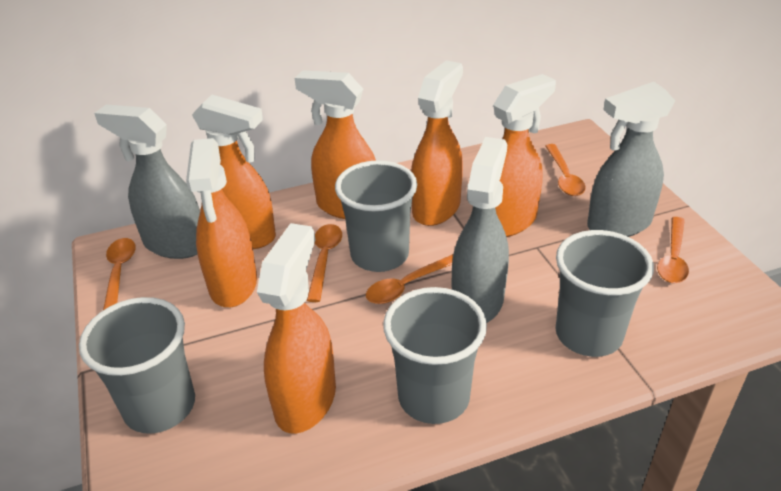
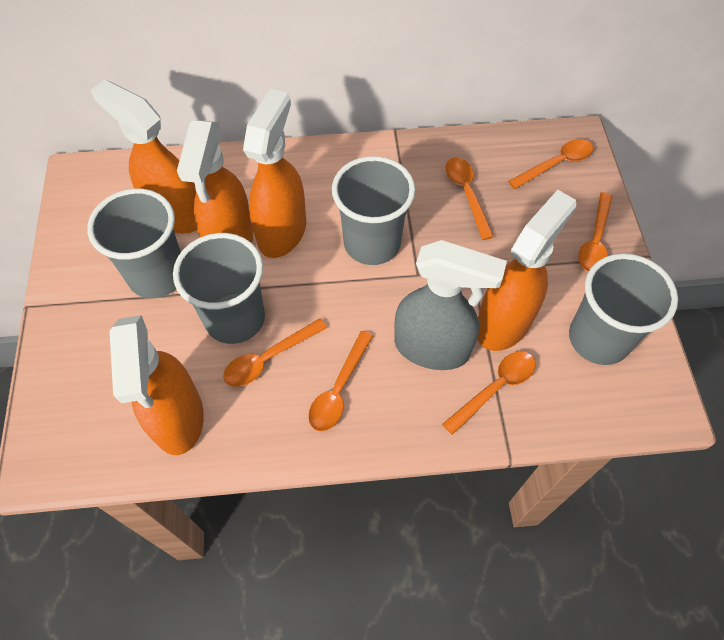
grey spray bottle: [94,105,200,259] [452,137,509,323] [587,82,675,237] = 3 -> [394,240,507,370] = 1
orange spoon: [103,238,136,310] [307,224,342,302] [366,254,453,304] [546,144,586,196] [657,217,689,283] = 5 -> [223,318,327,387] [308,331,373,431] [442,351,536,435] [446,157,494,240] [508,139,593,189] [578,192,612,272] = 6
orange spray bottle: [186,138,257,307] [192,95,276,249] [257,223,336,434] [295,70,376,219] [411,60,463,226] [493,74,556,237] = 6 -> [90,80,197,234] [109,315,204,455] [177,120,254,243] [243,89,306,258] [477,190,576,351] = 5

